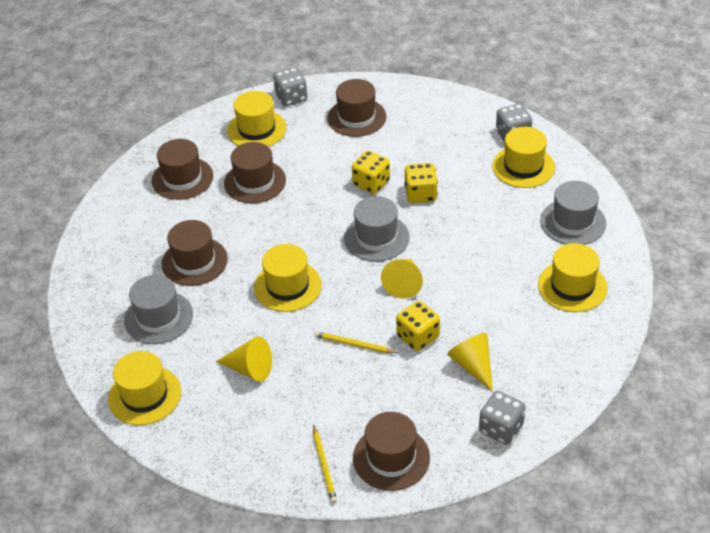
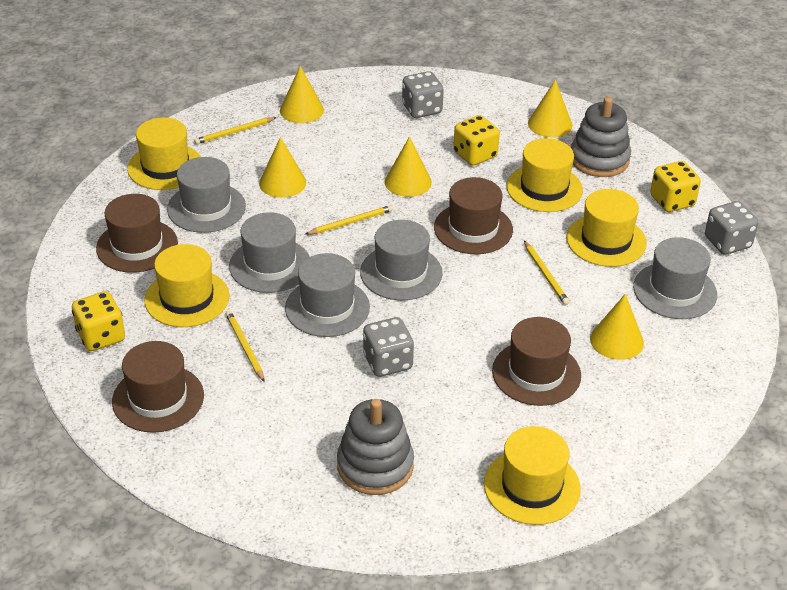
brown hat: [152,139,213,200] [161,220,228,286] [224,142,286,203] [327,79,386,137] [353,412,430,491] = 5 -> [96,194,178,273] [112,341,204,433] [434,177,513,254] [492,317,581,406] = 4
grey hat: [124,275,193,344] [344,196,410,261] [540,181,606,245] = 3 -> [167,157,246,233] [229,212,310,293] [285,253,370,337] [360,220,442,300] [633,237,717,319] = 5
grey stacking toy: none = 0 -> [337,399,414,495] [571,97,631,177] = 2
yellow cone: [216,337,272,382] [381,259,423,299] [447,333,493,392] = 3 -> [259,137,306,198] [280,66,324,123] [385,136,432,197] [528,80,572,137] [590,294,644,360] = 5
yellow pencil: [313,425,337,503] [315,331,397,353] = 2 -> [194,117,277,144] [226,310,264,382] [306,205,393,235] [524,240,570,305] = 4

